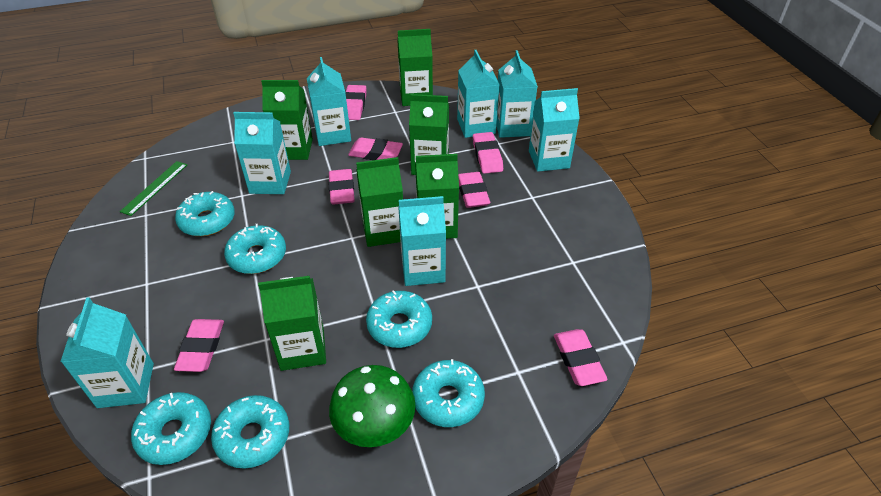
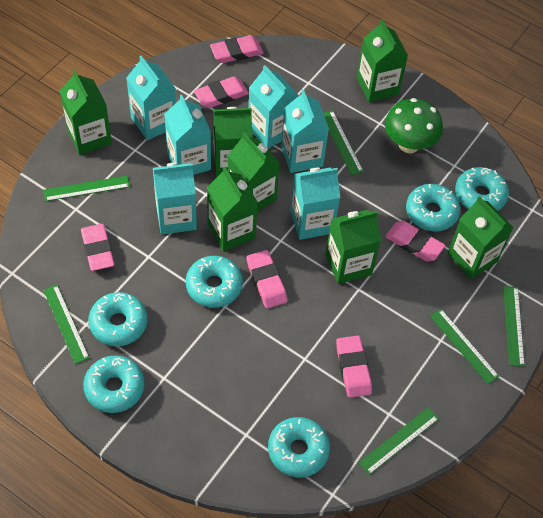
green carton: [258,276,326,371] [261,80,313,160] [356,157,403,247] [398,29,433,106] [409,94,449,175] [415,154,459,239] = 6 -> [60,70,112,155] [207,167,258,251] [213,107,253,177] [228,133,280,211] [326,210,381,284] [357,19,408,102] [447,196,514,279] = 7
green ruler: [120,161,187,216] = 1 -> [43,285,89,364] [44,176,130,201] [323,110,364,175] [359,407,439,475] [430,309,499,384] [503,286,525,367] = 6
pink eraser: [174,319,224,372] [329,169,355,205] [345,85,366,120] [348,137,403,160] [458,172,490,208] [473,132,503,174] [554,329,608,386] = 7 -> [81,224,114,271] [194,77,249,108] [210,35,263,63] [247,250,287,308] [336,335,372,398] [385,221,445,261] = 6
turquoise carton: [60,297,154,408] [233,112,291,194] [307,57,351,146] [398,196,446,286] [457,50,500,138] [497,50,538,138] [529,88,580,172] = 7 -> [126,56,176,140] [153,163,197,235] [164,95,211,175] [248,65,299,149] [281,90,329,173] [290,168,340,240] = 6

